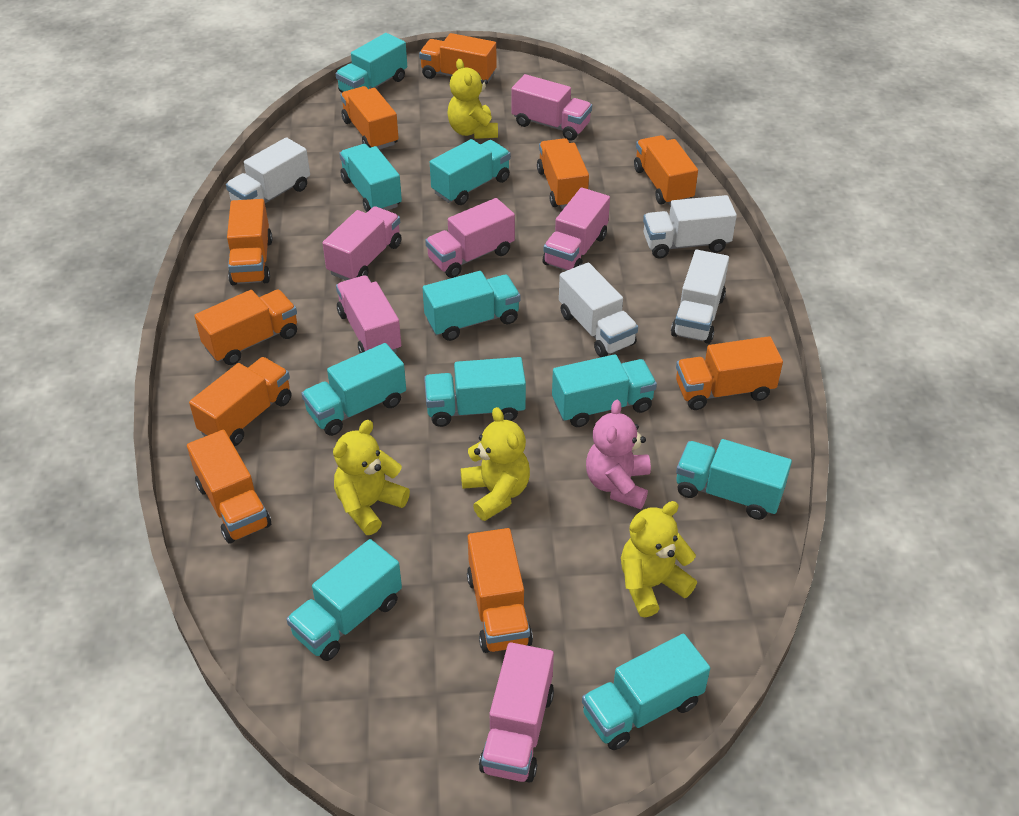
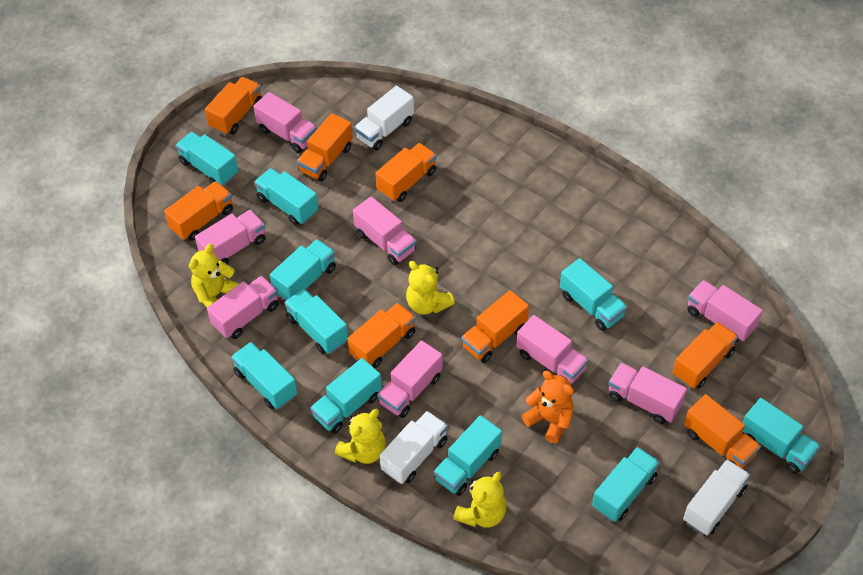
orange teddy bear: none = 0 -> [522,371,574,443] = 1
orange truck: [187,430,271,544] [189,357,291,446] [194,290,297,365] [227,199,272,285] [341,86,399,149] [419,33,497,82] [467,528,533,653] [537,138,589,209] [634,135,698,205] [676,336,783,410] = 10 -> [164,181,233,241] [205,77,262,135] [297,113,353,182] [348,303,416,368] [375,143,437,202] [461,290,529,363] [673,322,738,389] [684,394,761,469] = 8
pink teddy bear: [586,400,651,509] = 1 -> none = 0
pink truck: [322,206,402,280] [336,275,401,353] [425,198,515,278] [479,642,554,783] [511,74,592,141] [542,187,610,271] = 6 -> [195,210,266,264] [207,276,279,339] [253,92,317,153] [353,196,416,265] [377,340,443,418] [516,315,589,384] [608,363,687,424] [687,280,763,342] = 8
white truck: [226,137,310,203] [559,262,638,357] [643,195,737,259] [671,250,729,344] = 4 -> [354,86,414,151] [379,411,448,484] [683,459,750,535] = 3

